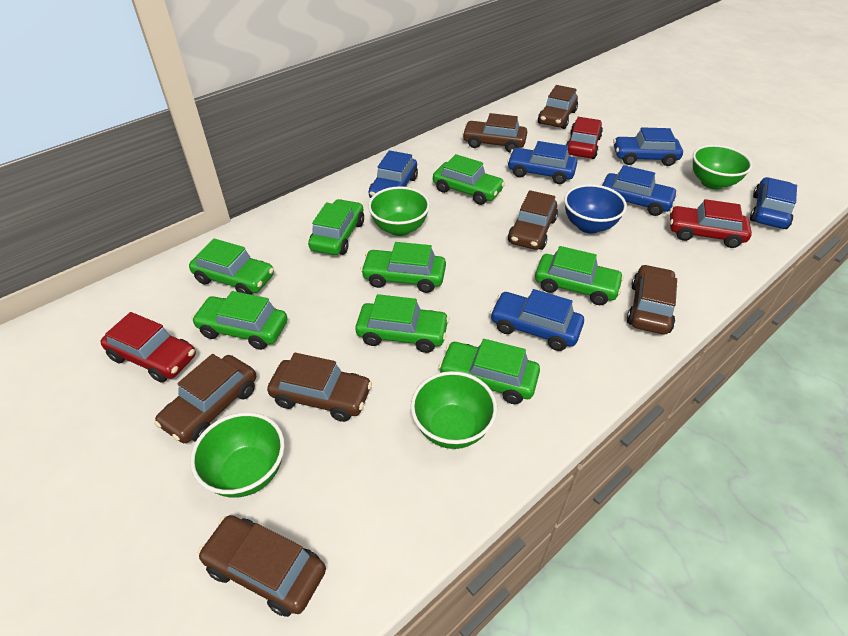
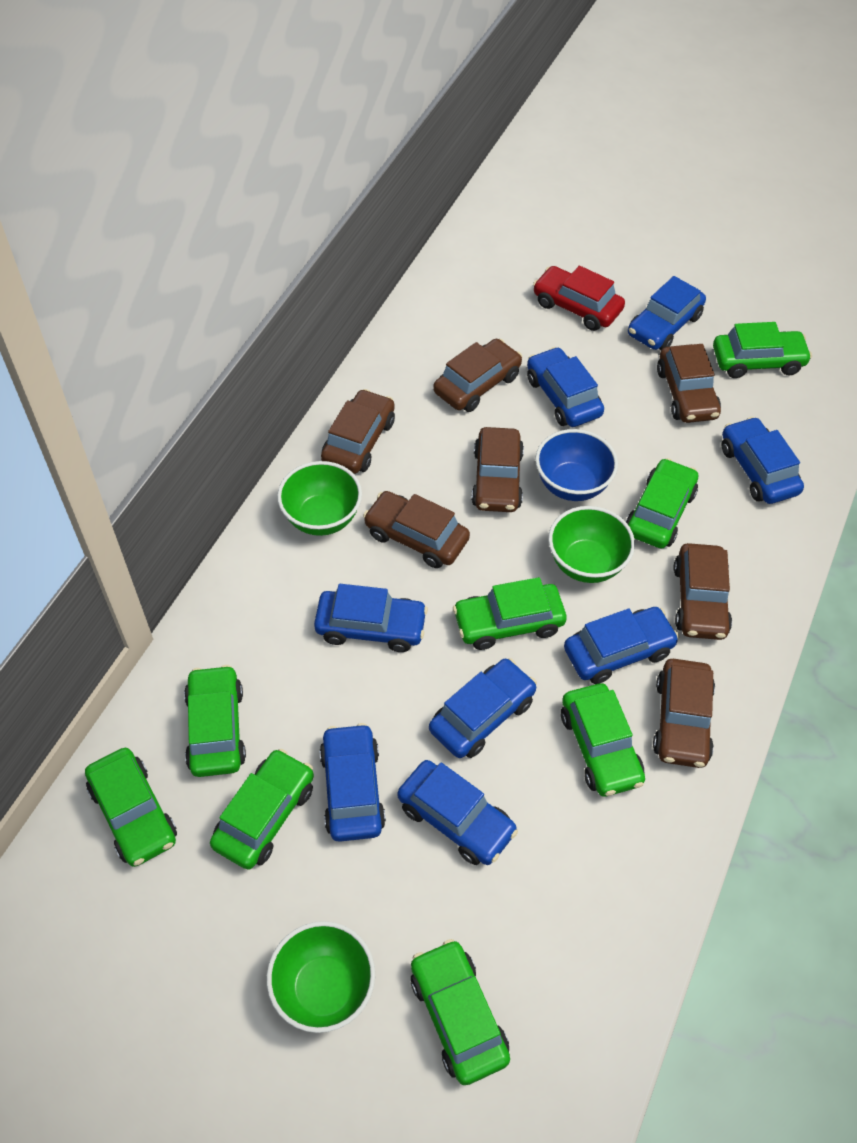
blue car: [369,150,418,198] [490,289,584,351] [507,141,577,184] [602,165,678,216] [613,127,683,166] [750,177,797,229] = 6 -> [314,584,428,652] [319,723,386,842] [398,760,518,865] [429,658,537,758] [527,347,604,427] [564,607,679,684] [628,276,706,350] [721,417,804,504] = 8
green bowl: [190,412,285,497] [368,186,430,236] [411,371,497,449] [693,145,753,190] = 4 -> [267,921,375,1033] [277,461,362,536] [548,506,635,583] = 3
red car: [100,312,196,383] [566,117,603,159] [670,199,752,248] = 3 -> [533,266,625,331] = 1

